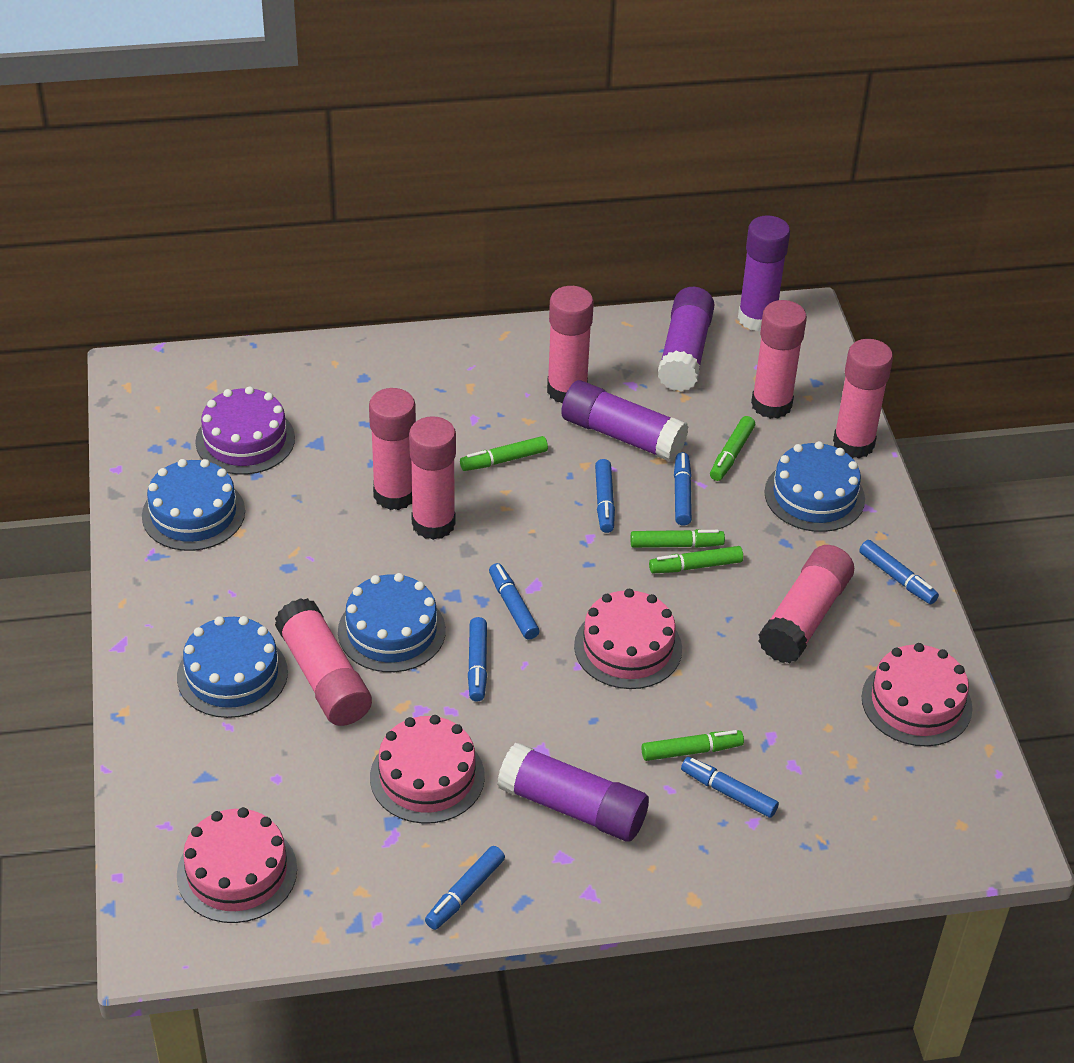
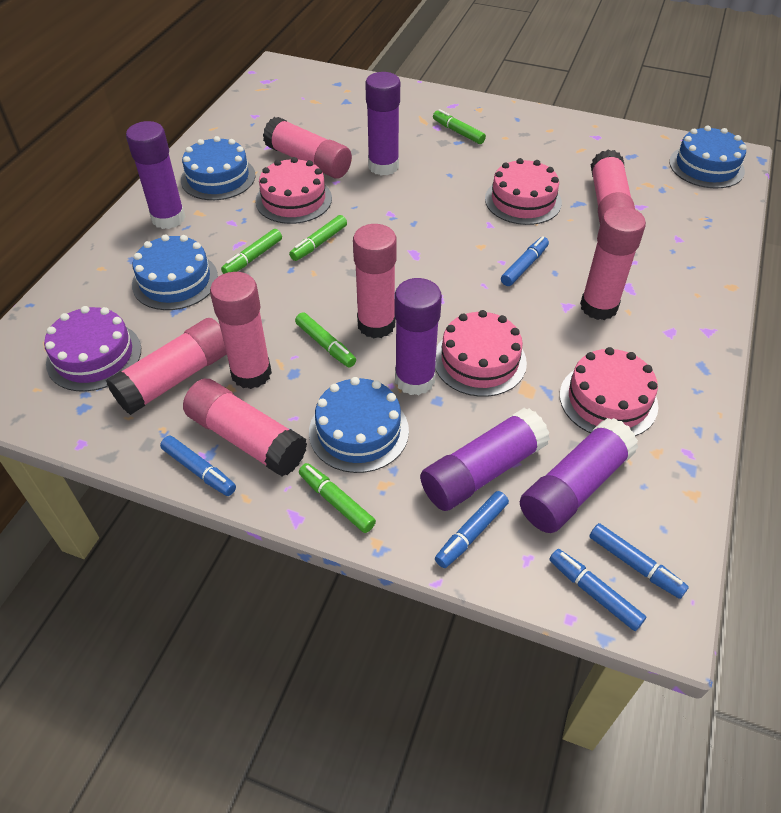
blue marker: [425,846,505,930] [468,617,487,701] [489,563,540,640] [595,459,615,533] [674,452,692,526] [681,757,779,818] [859,540,939,604] = 7 -> [160,436,236,496] [435,491,509,568] [501,236,549,286] [549,549,646,631] [589,523,689,599] = 5
purple glue stick: [497,743,649,842] [561,380,689,462] [658,287,715,392] [738,215,790,331] = 4 -> [126,121,186,229] [365,72,400,176] [395,278,442,395] [420,408,550,511] [520,418,638,533] = 5

